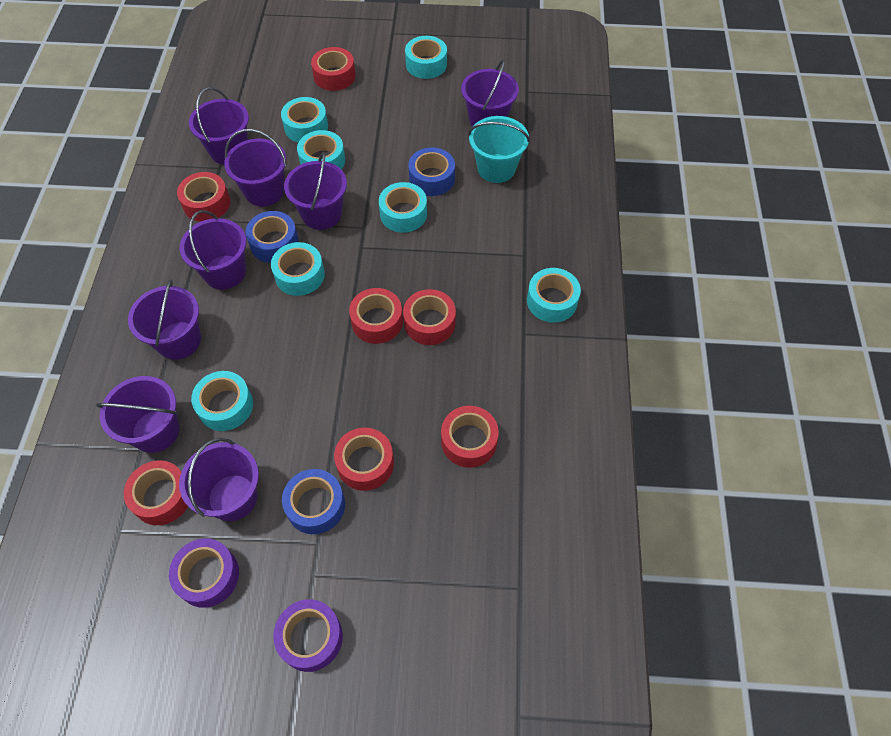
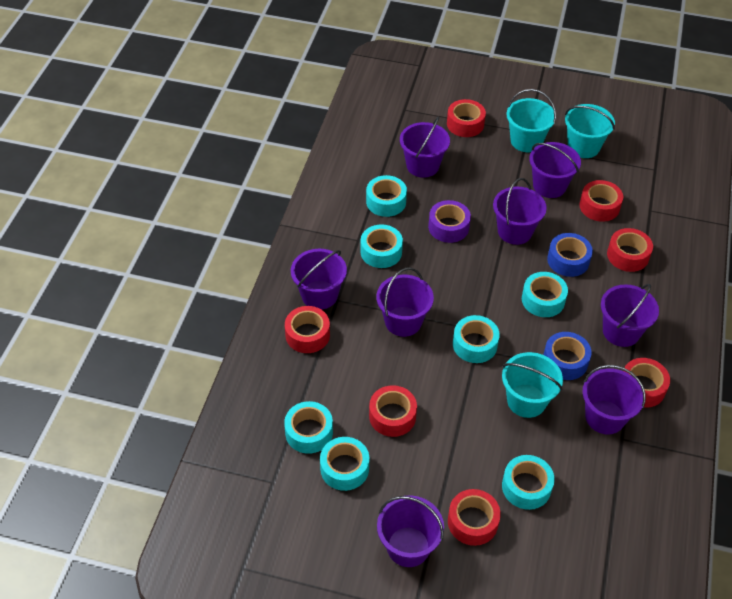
blue tape: [245,211,299,263] [282,469,345,534] [408,147,455,196] = 3 -> [543,332,592,380] [547,233,593,277] = 2
purple tape: [169,538,239,608] [273,599,343,672] = 2 -> [428,200,471,243] = 1
turquoise bucket: [468,116,530,183] = 1 -> [502,352,563,418] [507,89,556,152] [565,104,615,158] = 3

